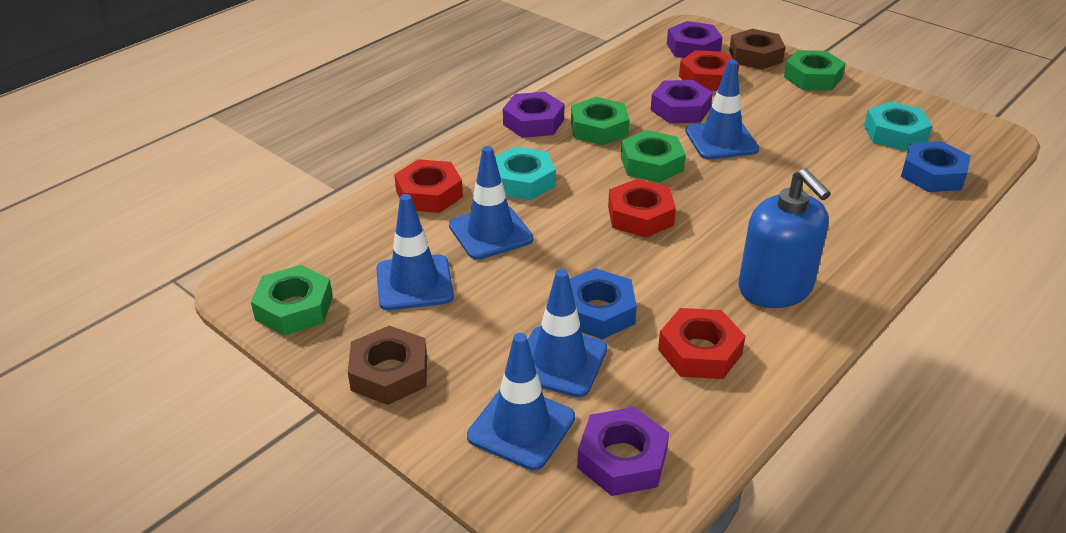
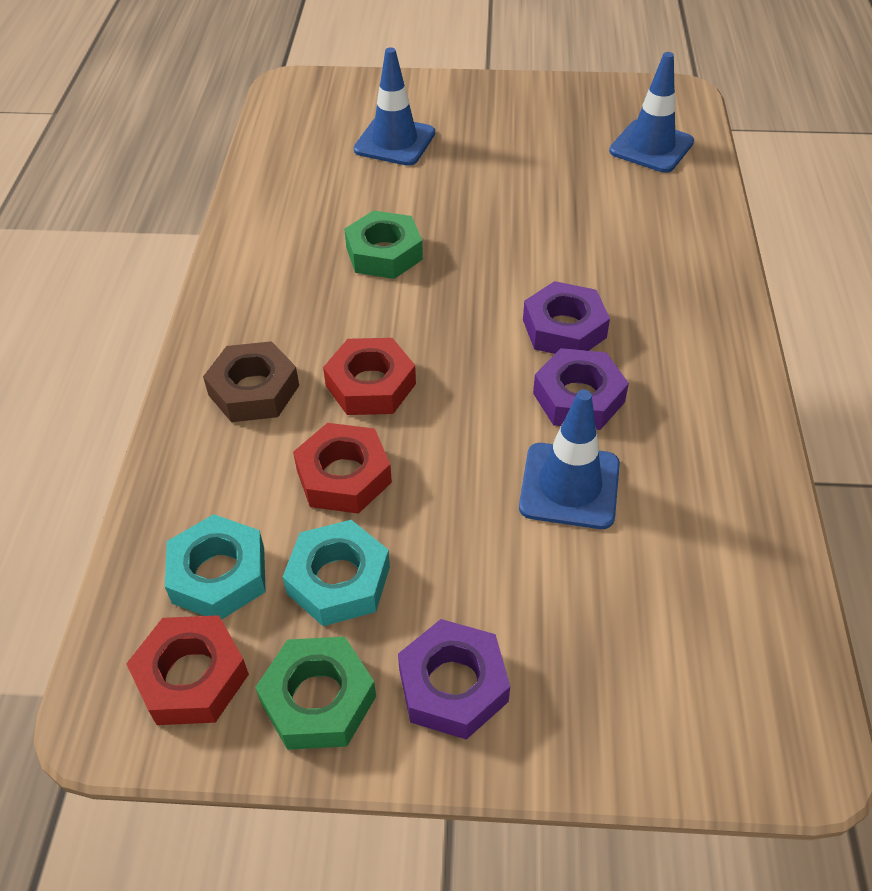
blue nut: [569,268,637,339] [901,141,971,192] = 2 -> none = 0
blue soap dispenser: [739,168,831,308] = 1 -> none = 0
blue traffic cone: [376,194,454,310] [449,146,533,260] [467,333,575,470] [528,269,607,397] [686,60,759,159] = 5 -> [354,47,435,166] [519,389,620,529] [609,52,694,173] = 3
brown nut: [348,326,427,405] [729,29,786,70] = 2 -> [203,341,299,422] = 1
green nut: [251,265,333,335] [571,97,629,145] [621,130,686,183] [784,50,845,91] = 4 -> [255,637,376,750] [344,210,423,279] = 2
purple nut: [503,92,564,138] [577,407,669,496] [651,80,713,123] [667,21,723,58] = 4 -> [398,619,510,740] [523,281,610,354] [533,348,629,430] = 3
red nut: [394,159,463,213] [608,179,676,238] [658,308,745,379] [679,50,739,91] = 4 -> [126,615,249,725] [293,423,392,514] [323,338,416,415] = 3

